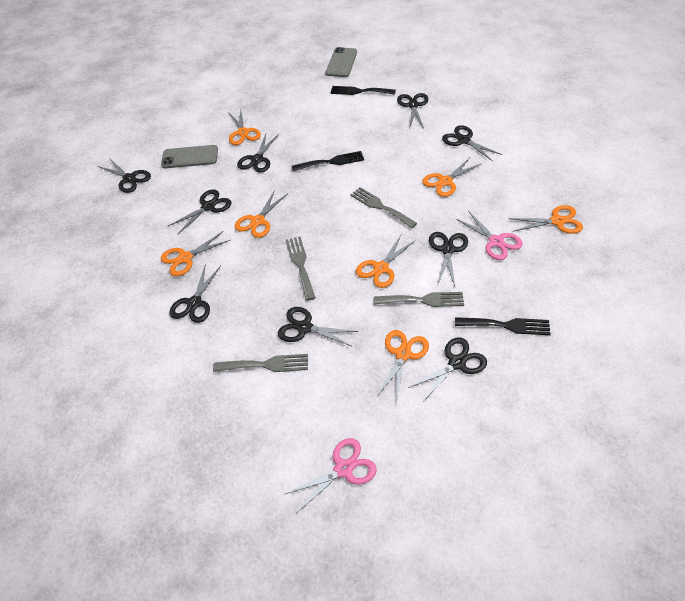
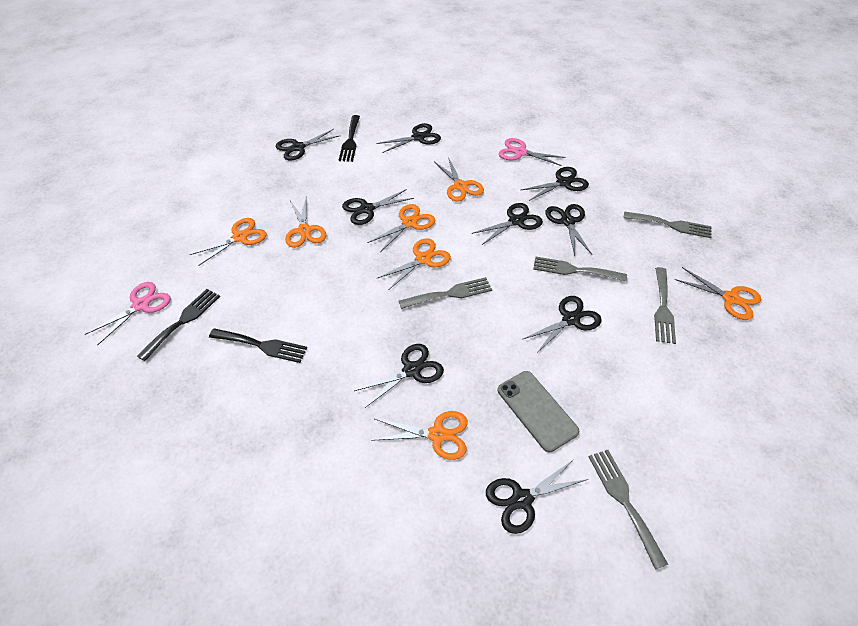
grey fork: [213,354,308,372] [286,237,316,301] [350,187,417,228] [374,292,464,307] = 4 -> [399,277,492,309] [533,257,627,282] [588,450,668,569] [624,212,712,238] [654,267,676,344] = 5
grey phone: [161,145,218,168] [326,47,357,77] = 2 -> [497,371,579,452] = 1

